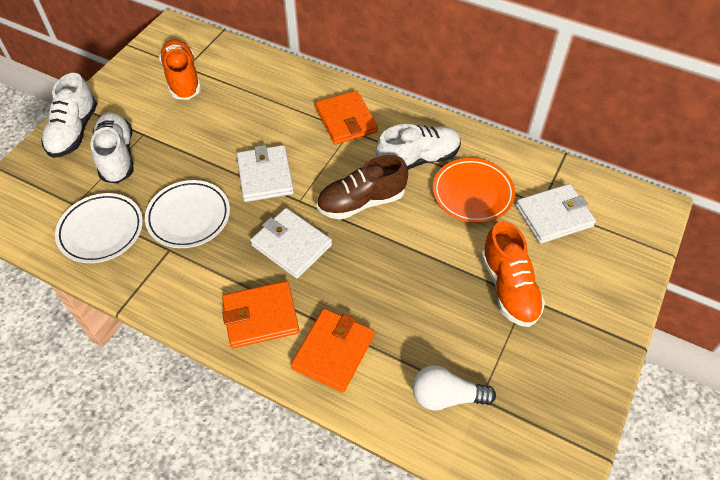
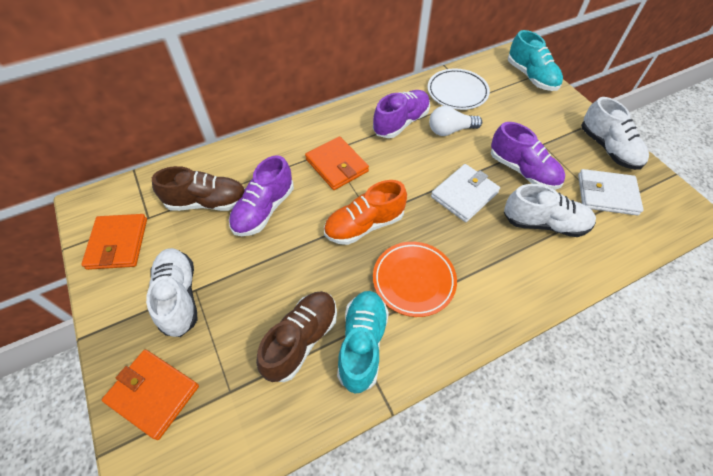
brown shoe: [317,155,408,220] = 1 -> [152,166,245,211] [256,291,337,382] = 2
orange shoe: [159,39,201,100] [481,221,545,327] = 2 -> [324,180,407,245] = 1
purple shoe: none = 0 -> [229,155,294,236] [373,90,430,138] [491,122,565,190] = 3
turquoise shoe: none = 0 -> [337,291,389,394] [508,30,563,91] = 2
white plate: [55,193,143,263] [145,180,230,248] = 2 -> [428,69,490,110] = 1
white wallet: [237,145,294,202] [250,208,332,279] [516,184,596,244] = 3 -> [431,164,500,222] [578,169,644,216] = 2

